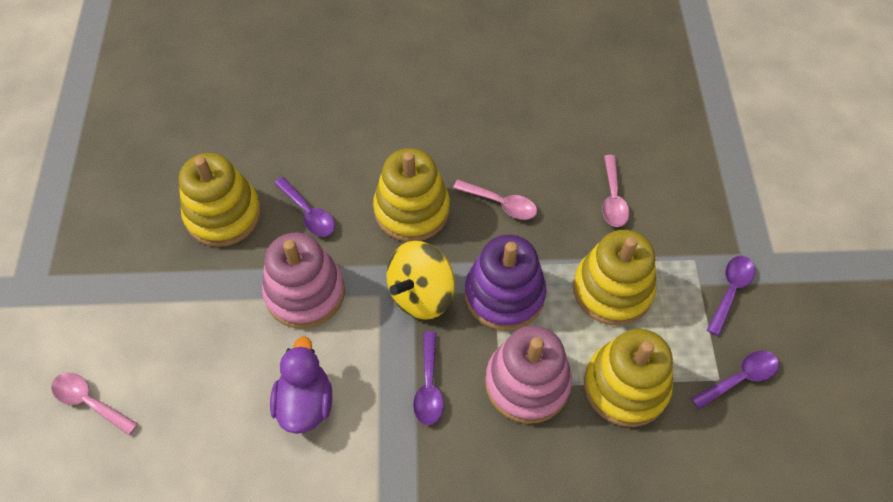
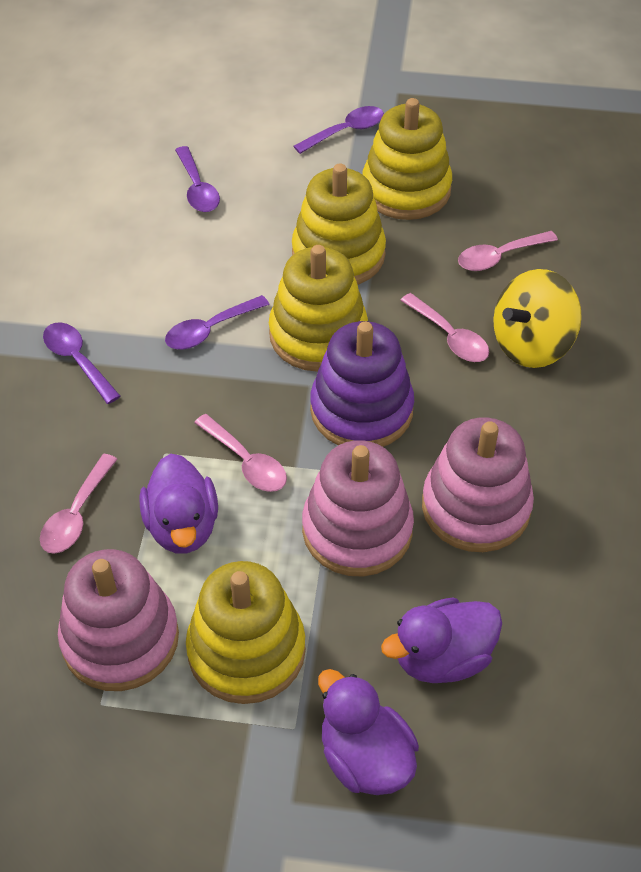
pink spoon: [51,373,138,435] [453,180,537,220] [602,155,629,227] = 3 -> [40,454,117,554] [194,414,287,492] [400,293,489,362] [458,231,558,271] = 4
pink stacking toy: [262,233,345,329] [485,325,572,424] = 2 -> [58,549,179,691] [302,440,414,577] [422,417,534,552] = 3
purple duck: [270,336,332,434] = 1 -> [139,454,218,554] [318,669,419,795] [381,598,502,683] = 3

